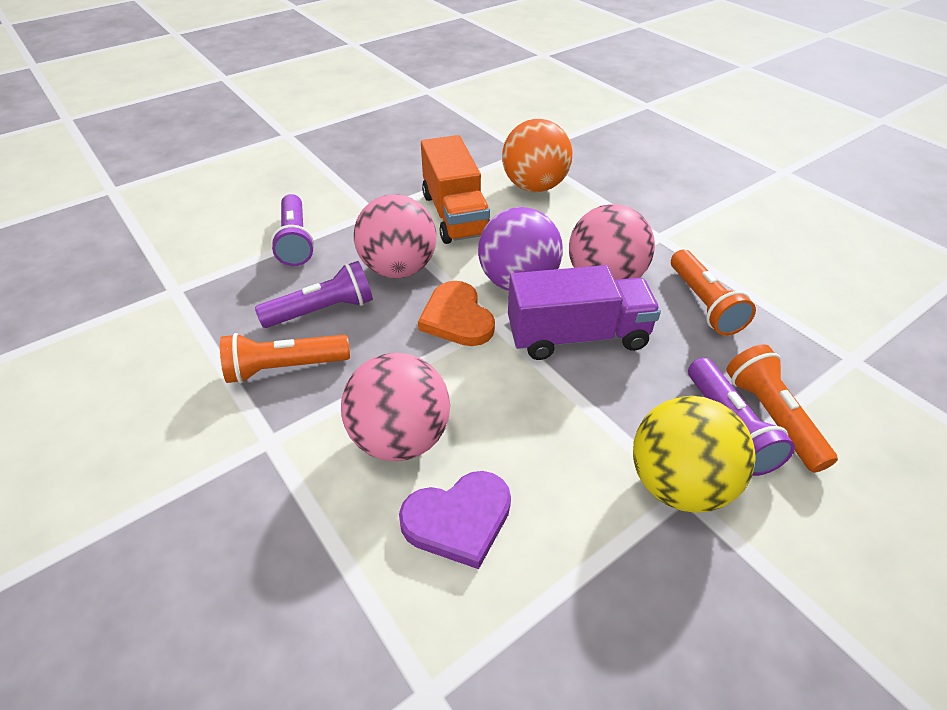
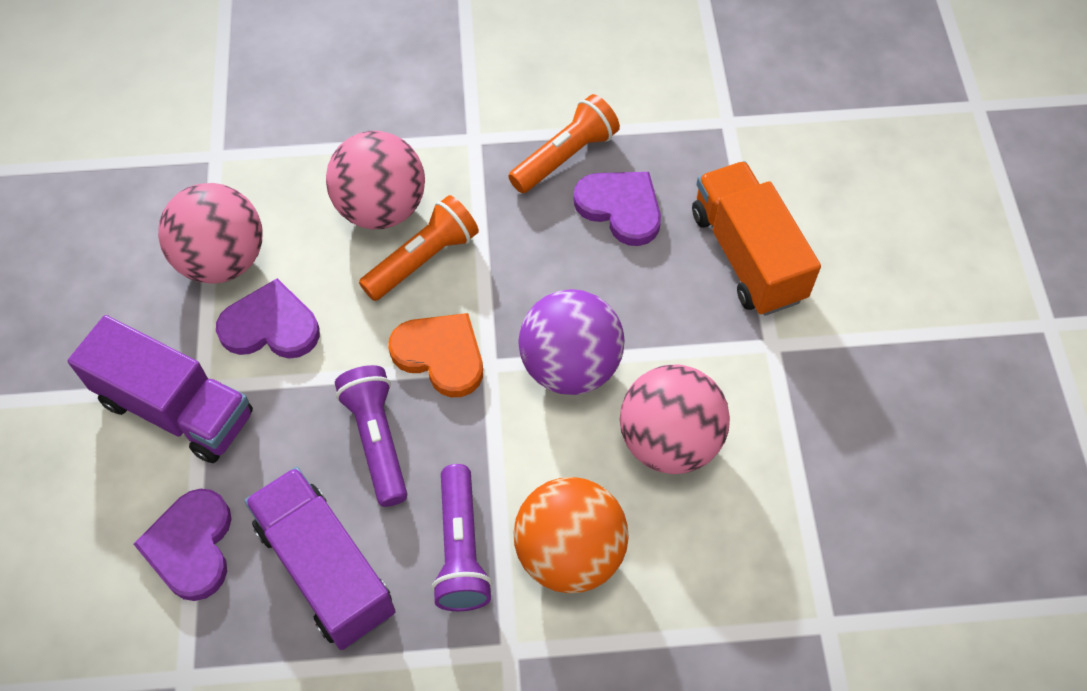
orange flashlight: [220,333,350,383] [671,249,756,336] [726,344,838,473] = 3 -> [359,195,479,301] [508,94,620,193] = 2
purple flashlight: [255,261,373,328] [271,194,314,266] [688,358,795,476] = 3 -> [335,365,407,507] [432,464,492,611] = 2
purple heart: [399,471,511,569] = 1 -> [134,489,231,601] [216,278,320,358] [573,172,661,246] = 3
purple truck: [508,265,661,360] = 1 -> [68,315,253,463] [244,467,396,650] = 2
yellow ball: [633,396,756,513] = 1 -> none = 0

